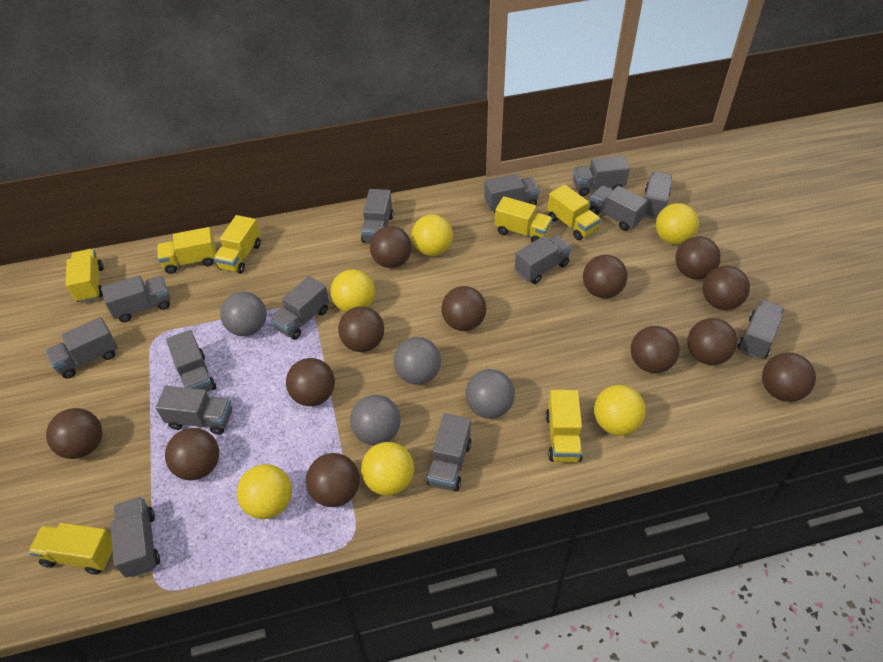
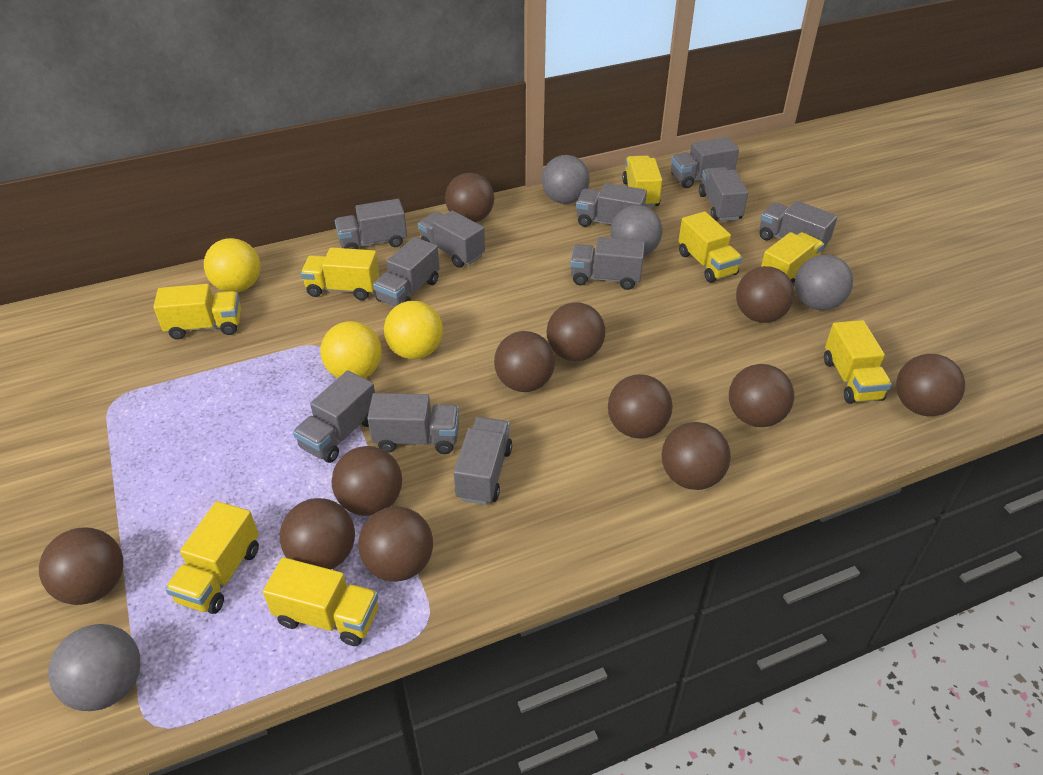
brown ball: [46,408,102,459] [165,428,219,480] [286,358,335,406] [306,453,360,507] [338,306,384,352] [370,226,412,268] [441,286,486,331] [583,255,627,298] [631,326,680,373] [675,236,721,279] [688,318,738,365] [703,266,750,310] [762,353,816,402] = 13 -> [39,528,123,605] [280,498,355,569] [331,446,402,516] [358,506,433,582] [445,173,494,222] [494,331,555,392] [547,302,605,361] [608,374,673,439] [661,422,731,490] [729,364,794,427] [736,266,794,323] [896,354,965,416] = 12
grey truck: [46,317,118,378] [101,275,170,322] [110,497,160,578] [155,386,232,435] [166,330,216,392] [270,276,329,340] [361,189,393,243] [427,413,471,491] [484,174,540,213] [515,235,572,284] [573,156,630,196] [589,185,648,231] [644,171,672,219] [737,300,784,359] = 14 -> [293,370,375,463] [335,199,407,249] [367,393,459,454] [373,237,440,307] [418,210,485,268] [454,417,512,505] [571,237,645,290] [576,183,647,227] [671,137,739,188] [699,167,748,221] [760,201,838,249] = 11
yellow ball: [237,464,292,519] [330,270,375,312] [361,442,414,496] [411,214,453,256] [594,385,646,436] [656,203,699,245] = 6 -> [204,238,260,292] [320,321,382,378] [384,301,443,359] = 3
yellow truck: [28,523,113,575] [66,249,104,303] [157,227,216,274] [214,215,261,274] [495,196,553,242] [546,390,583,462] [547,185,601,240] = 7 -> [153,284,241,340] [165,501,259,614] [263,557,378,646] [301,248,379,300] [622,156,662,207] [678,211,742,283] [761,232,824,286] [824,320,892,404] = 8

